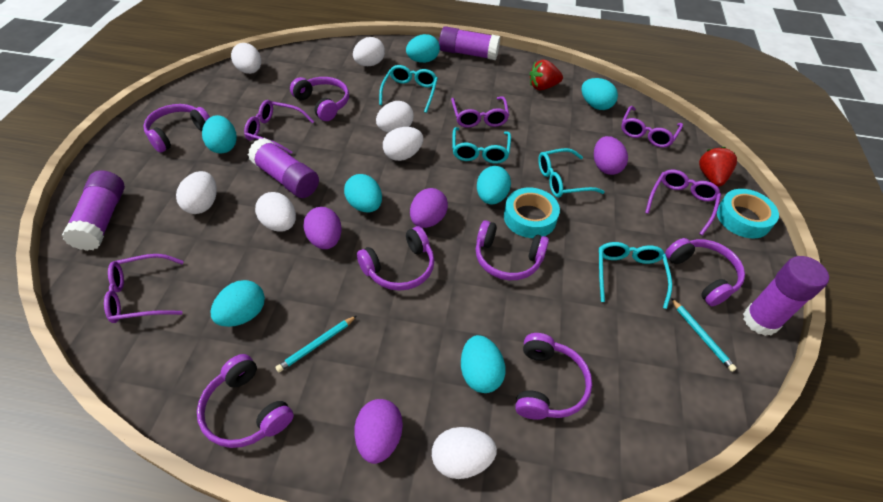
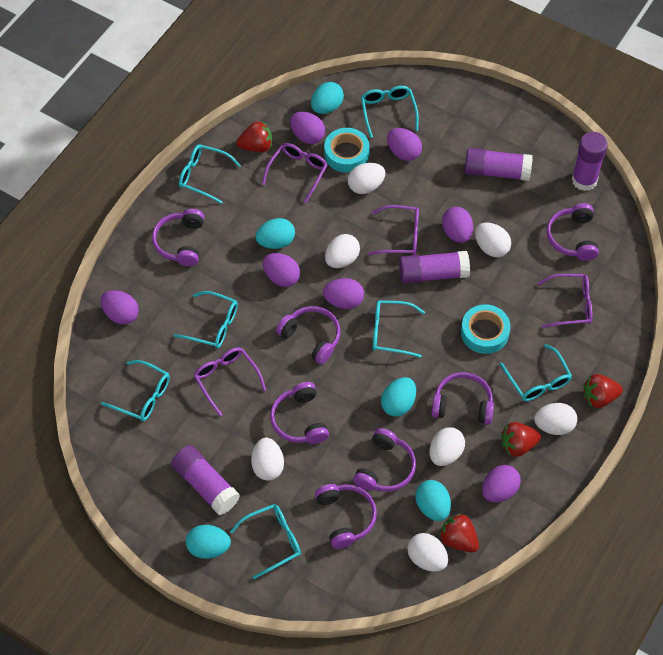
purple egg: [303,207,342,249] [354,399,403,464] [410,188,448,228] [594,136,628,175] = 4 -> [100,290,139,325] [263,253,300,287] [290,112,325,144] [323,278,364,309] [387,128,422,161] [442,207,473,243] [482,465,521,502] = 7
purple glasses: [104,254,184,323] [244,100,314,154] [451,96,509,128] [621,106,683,148] [645,170,721,236] = 5 -> [194,347,266,416] [262,143,328,203] [368,205,419,255] [537,274,592,328] = 4
red strawberry: [529,60,563,90] [699,147,737,187] = 2 -> [236,121,272,152] [439,513,479,552] [501,422,541,457] [584,374,623,408] = 4
turquoise egg: [202,115,237,153] [210,280,265,327] [344,174,382,212] [406,34,440,63] [461,335,506,393] [477,166,511,204] [581,78,618,110] = 7 -> [186,525,231,559] [256,218,295,249] [311,82,344,114] [381,377,416,417] [415,480,451,521] = 5
turquoise glasses: [379,65,438,113] [452,127,511,164] [538,148,605,198] [599,242,672,309] = 4 -> [101,360,170,421] [173,291,238,348] [179,144,241,204] [230,504,301,579] [361,86,419,138] [372,300,425,358] [500,344,572,401] = 7
turquoise pencil: [275,316,357,372] [671,298,737,372] = 2 -> none = 0

